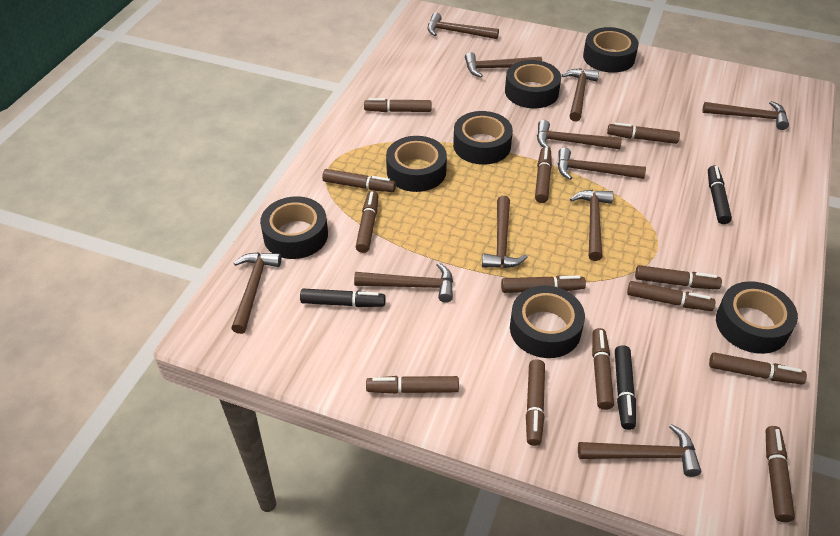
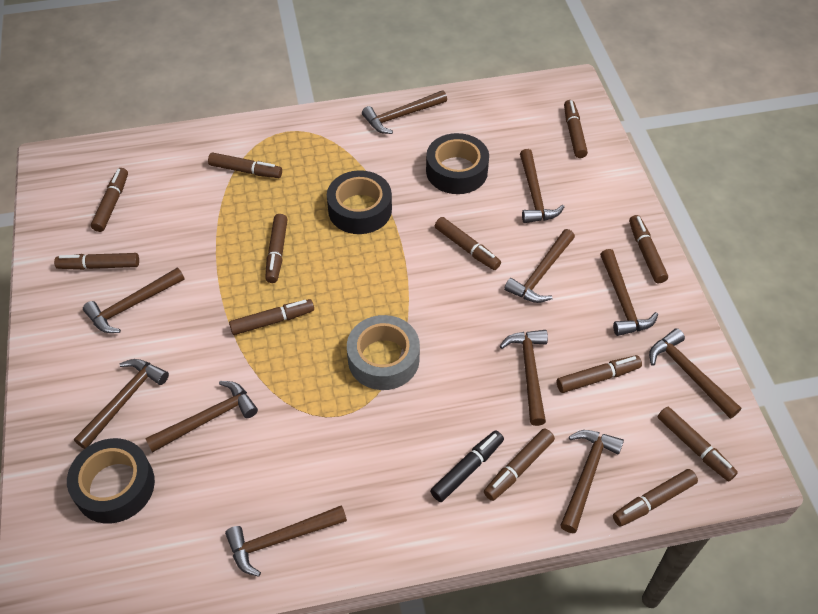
black marker: [300,289,386,307] [615,345,636,430] [708,165,732,224] = 3 -> [430,431,504,502] = 1
black tape: [260,196,328,259] [386,136,447,192] [453,111,513,165] [505,60,561,108] [510,286,585,358] [583,27,639,73] [716,281,798,354] = 7 -> [67,438,155,524] [327,170,392,234] [426,133,489,194] = 3
brown marker: [322,169,396,192] [356,191,378,253] [364,98,432,112] [366,376,459,394] [501,276,586,293] [526,359,545,446] [535,147,552,203] [592,328,614,410] [607,122,680,144] [627,281,716,311] [635,265,722,289] [709,352,807,384] [766,426,795,522] = 13 -> [54,253,139,270] [91,168,128,232] [208,152,282,178] [229,299,314,335] [265,214,288,283] [435,217,501,270] [484,429,555,501] [557,355,642,393] [564,100,588,158] [613,469,698,526] [629,215,668,283] [658,407,738,481] = 12
grey tape: none = 0 -> [347,315,420,390] = 1

